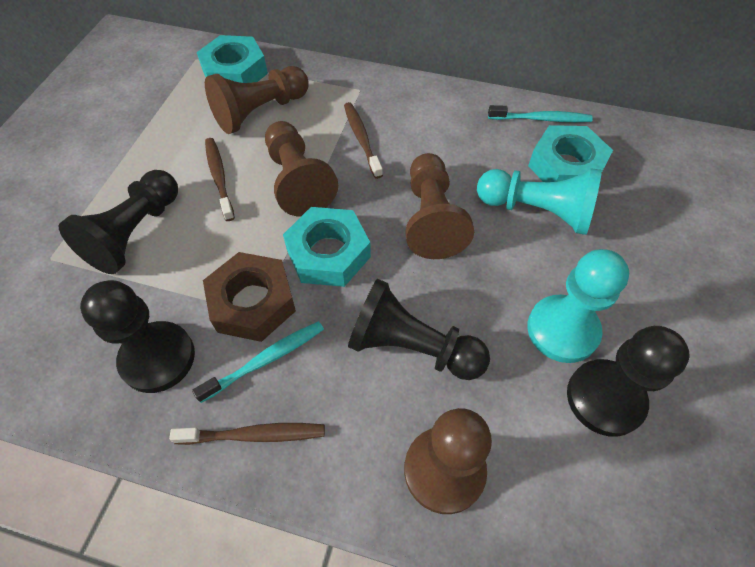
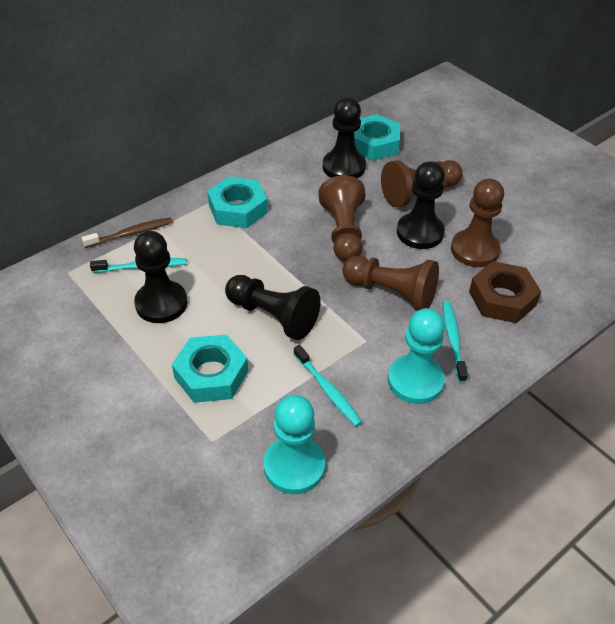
brown toothbrush: [169,423,325,445] [205,138,235,221] [344,102,383,179] = 3 -> [82,217,173,248] = 1
turquoise toothbrush: [192,321,324,403] [488,105,593,122] = 2 -> [90,258,187,273] [294,345,362,427] [442,301,468,382] = 3

